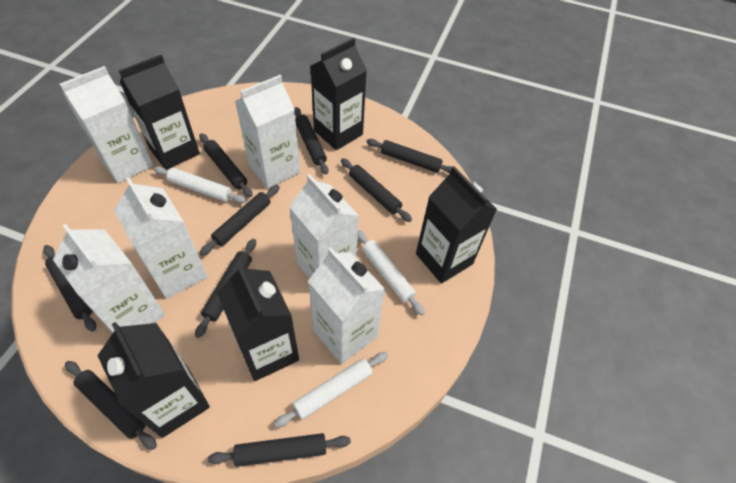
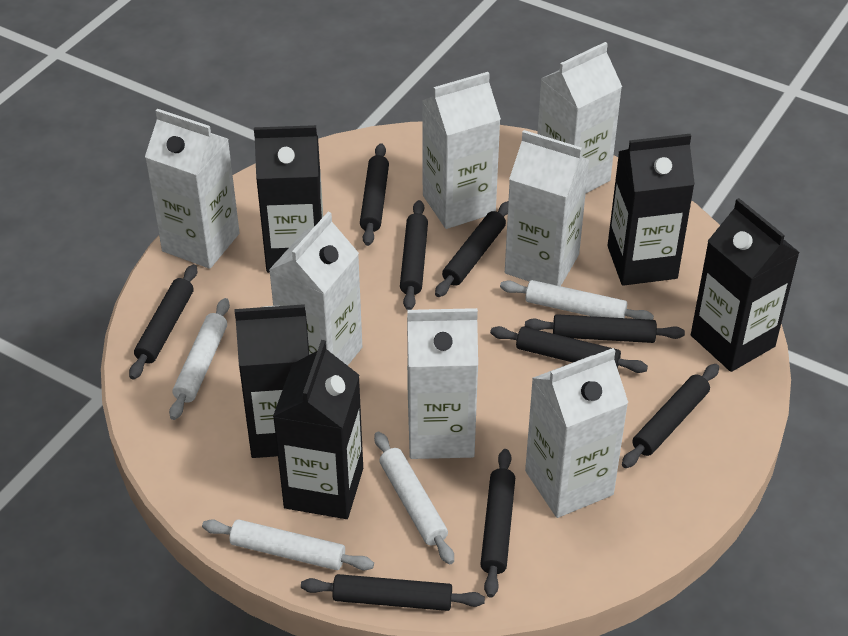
white carton: [53,224,165,332] [60,66,154,183] [114,178,207,299] [235,75,300,189] [289,174,359,279] [308,247,386,364] = 6 -> [145,109,240,269] [269,212,362,366] [407,308,478,459] [422,72,501,229] [505,130,589,286] [525,348,628,518] [537,42,622,193] = 7
white rolling pin: [154,166,246,203] [274,352,388,428] [357,230,425,315] = 3 -> [169,298,230,420] [202,519,374,570] [374,432,454,564] [500,280,654,320] = 4

